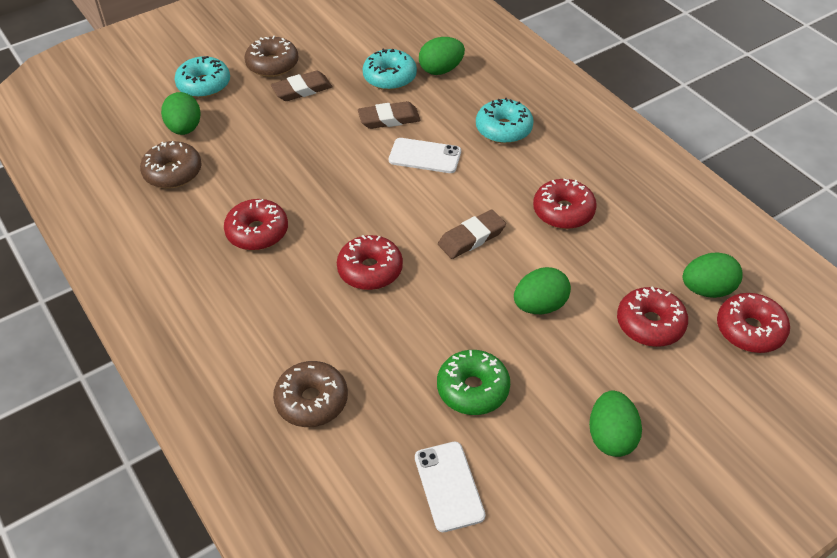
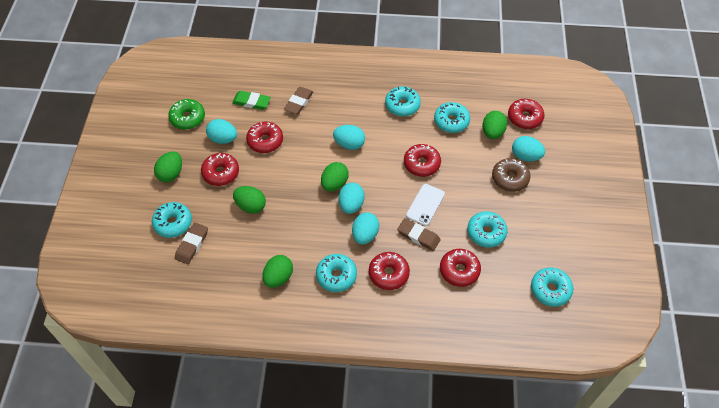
brown donut: [140,141,202,188] [244,36,298,77] [273,361,348,427] = 3 -> [492,158,531,192] = 1
green eraser: none = 0 -> [232,91,271,110] = 1
red donut: [224,199,288,251] [337,235,403,290] [533,179,597,229] [617,286,688,347] [717,293,790,353] = 5 -> [201,153,239,186] [246,122,283,153] [369,252,410,290] [404,144,441,177] [440,249,481,287] [508,99,544,129] = 6
turquoise donut: [174,56,230,98] [362,48,417,90] [476,98,534,144] = 3 -> [152,202,192,238] [316,254,357,292] [385,86,421,116] [434,102,470,133] [467,211,508,248] [531,268,574,307] = 6
turquoise egg: none = 0 -> [206,119,237,144] [333,125,365,150] [339,183,365,214] [352,212,379,244] [512,136,545,161] = 5
white phone: [389,138,461,173] [415,442,485,532] = 2 -> [406,184,445,226] = 1

